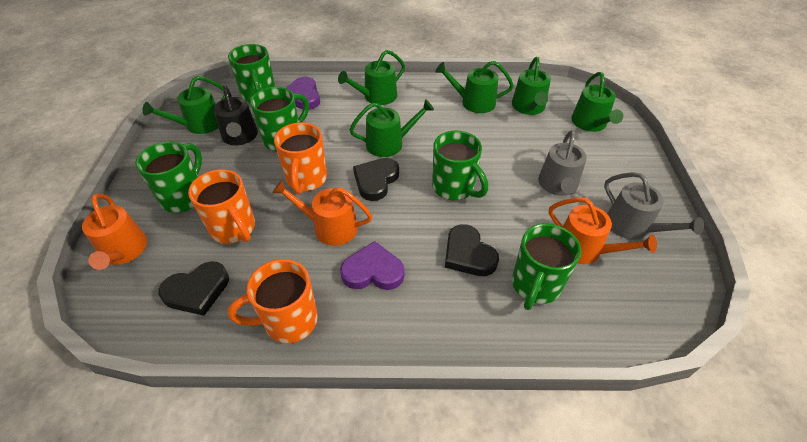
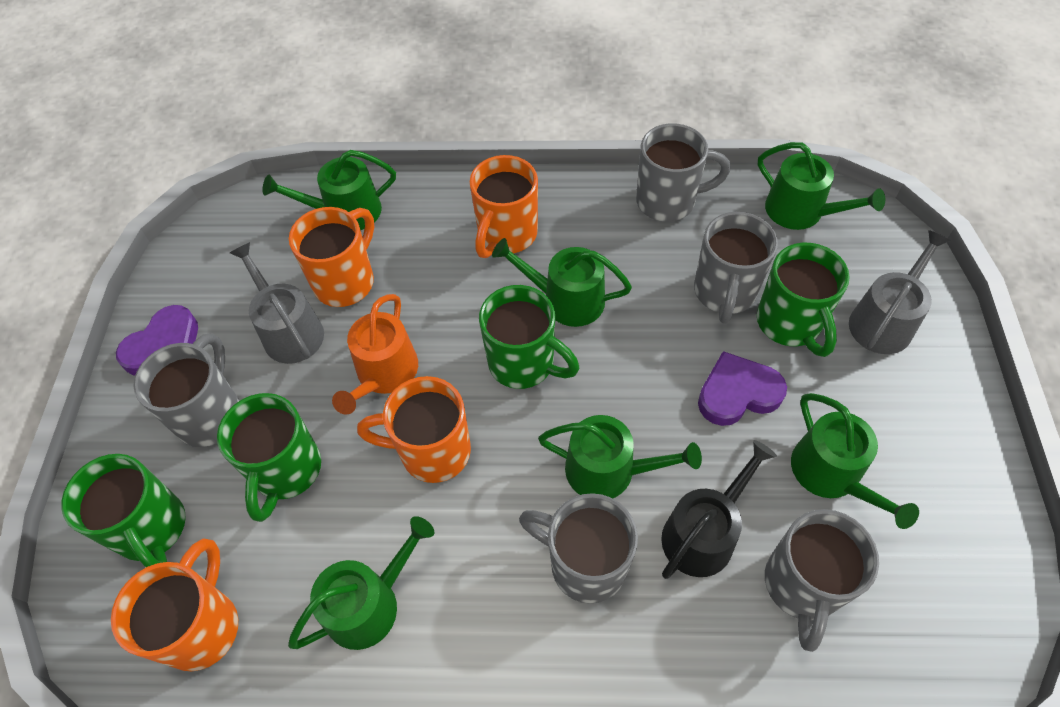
black heart: [158,261,229,316] [353,158,399,201] [445,224,499,276] = 3 -> none = 0
green mug: [135,142,202,213] [228,44,275,103] [250,87,309,151] [432,131,488,200] [512,223,581,310] = 5 -> [61,454,186,567] [217,393,321,522] [479,285,580,389] [757,243,850,357] = 4
grey mug: none = 0 -> [133,333,240,447] [519,493,638,604] [636,123,730,222] [694,212,778,324] [765,509,879,652] = 5
orange mug: [188,169,255,244] [228,259,318,343] [274,122,327,194] = 3 -> [111,538,238,671] [289,207,374,307] [357,376,471,483] [470,155,538,258] = 4
orange watering can: [82,194,147,270] [272,180,372,246] [549,197,657,264] = 3 -> [332,294,418,415] = 1

